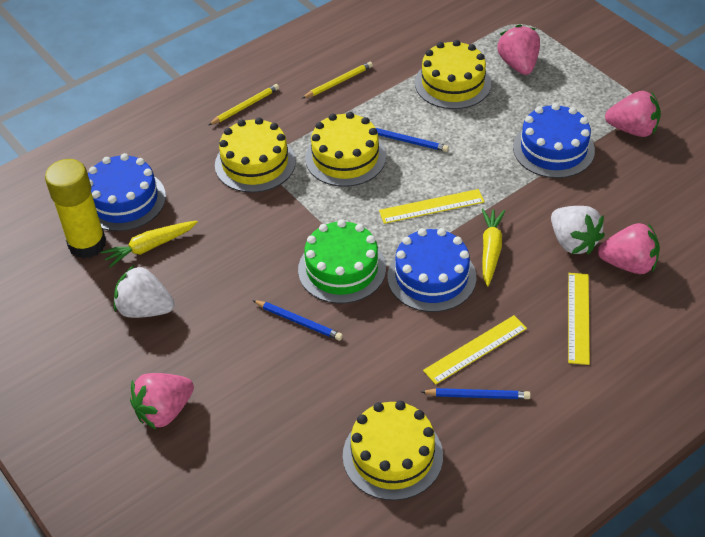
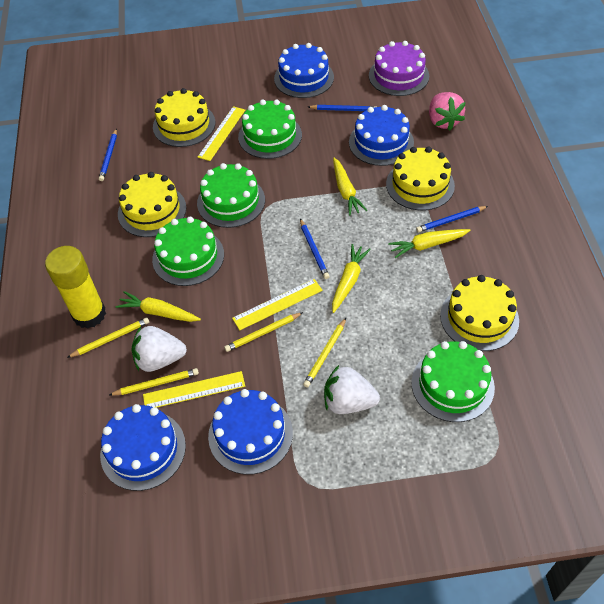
blue cake: [88,153,166,231] [387,228,476,312] [513,103,595,178] = 3 -> [100,404,186,491] [208,389,293,475] [274,43,334,98] [349,105,414,166] = 4
blue pencil: [253,300,343,341] [376,128,449,152] [421,388,531,399] = 3 -> [99,129,117,181] [300,219,330,279] [308,105,377,111] [416,206,488,232] = 4
green cake: [298,219,386,304] = 1 -> [152,217,224,286] [197,163,265,228] [238,99,302,159] [411,341,495,422] = 4
pink strawberry: [130,373,194,429] [497,24,540,75] [598,223,660,274] [605,91,661,137] = 4 -> [429,92,466,130] = 1
purple cake: none = 0 -> [369,41,429,96] = 1
yellow carrot: [101,221,198,268] [482,208,505,286] = 2 -> [115,291,201,322] [332,244,371,313] [333,158,367,215] [388,229,470,258] = 4
yellow pencil: [208,84,279,125] [302,62,373,98] = 2 -> [67,317,149,358] [109,368,199,396] [224,312,303,352] [303,318,346,388] = 4

